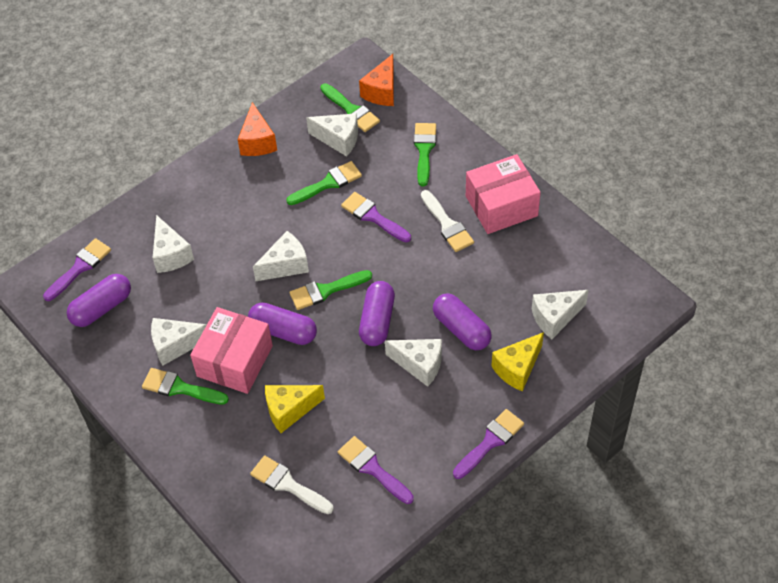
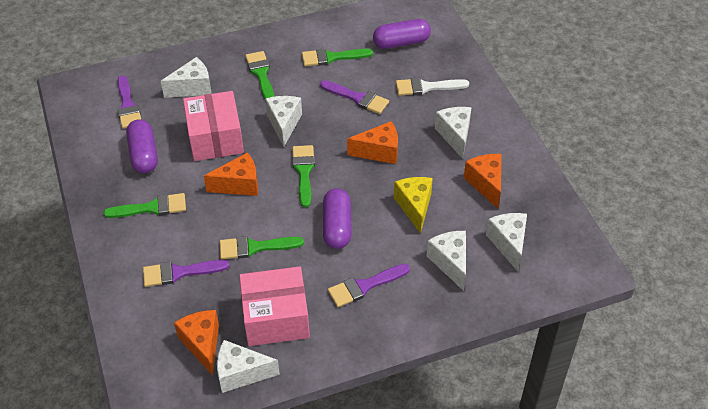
orange cheese: [238,102,277,156] [359,54,394,106] = 2 -> [174,310,219,376] [204,152,258,196] [347,121,398,164] [464,154,501,209] = 4
purple capsule: [67,274,131,327] [248,302,317,345] [359,281,395,346] [433,294,492,350] = 4 -> [126,119,158,173] [323,188,352,249] [373,19,431,49] = 3
white brush: [250,455,334,514] [421,190,474,252] = 2 -> [396,78,469,96] = 1
yellow cheese: [265,385,325,433] [492,332,544,392] = 2 -> [394,177,433,234] = 1

